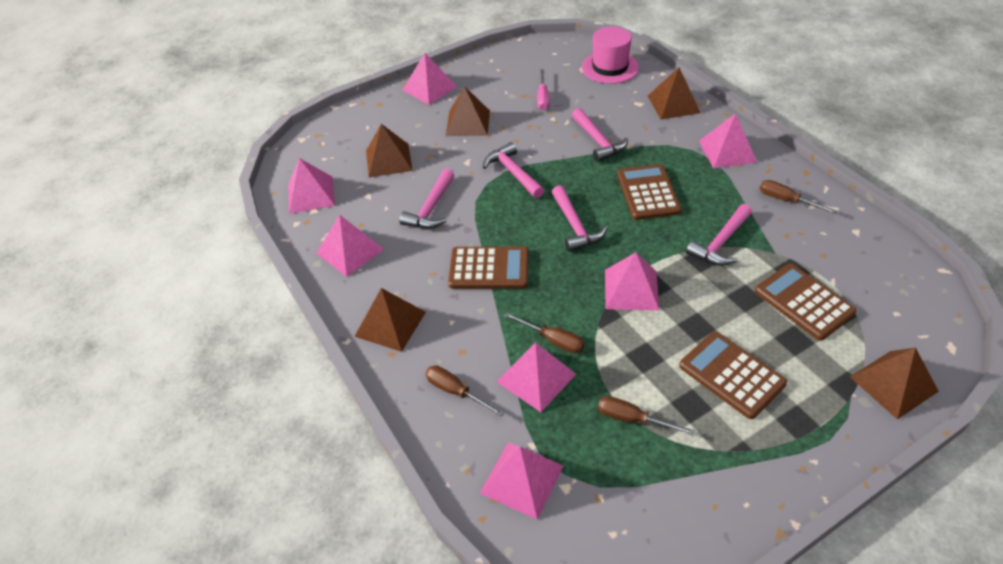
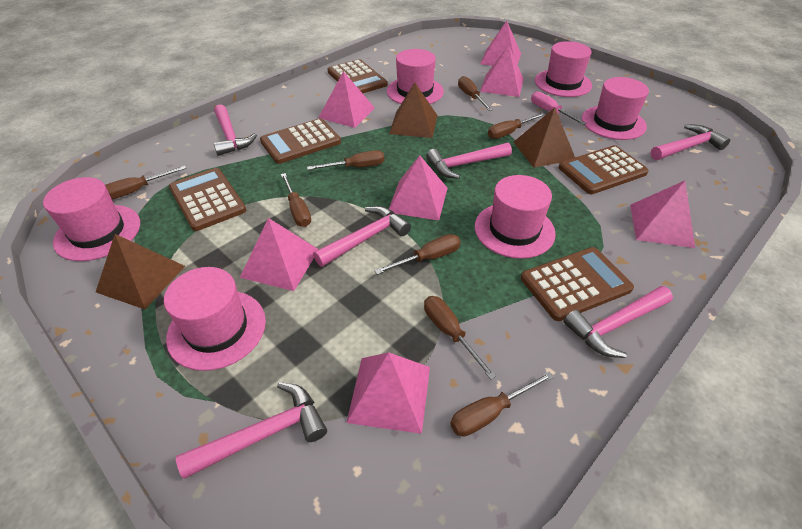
brown calculator: [448,247,529,289] [617,164,682,220] [679,331,787,419] [755,264,857,341] = 4 -> [169,168,246,231] [260,118,341,164] [328,59,388,93] [521,247,634,321] [559,145,649,194] = 5
brown pyramid: [354,288,426,352] [366,124,413,178] [446,86,490,136] [648,67,701,120] [850,347,939,419] = 5 -> [96,234,185,309] [389,82,437,138] [514,108,575,168] = 3
brown screwdriver: [425,365,504,417] [504,312,585,353] [598,396,695,436] [760,180,837,214] = 4 -> [105,166,186,199] [281,173,311,227] [307,150,384,170] [374,234,461,275] [424,296,496,379] [450,372,554,436] [458,76,493,111] [488,113,545,139] = 8
pink hammer: [399,169,454,229] [483,142,544,198] [552,185,607,252] [572,108,628,162] [686,204,752,266] = 5 -> [176,382,327,479] [213,104,257,156] [313,206,411,267] [426,143,512,179] [563,286,673,358] [650,124,730,160] = 6
pink hat: [582,27,639,84] = 1 -> [43,177,140,261] [164,267,266,371] [386,49,444,104] [475,175,556,259] [535,41,592,97] [582,77,649,140] = 6

